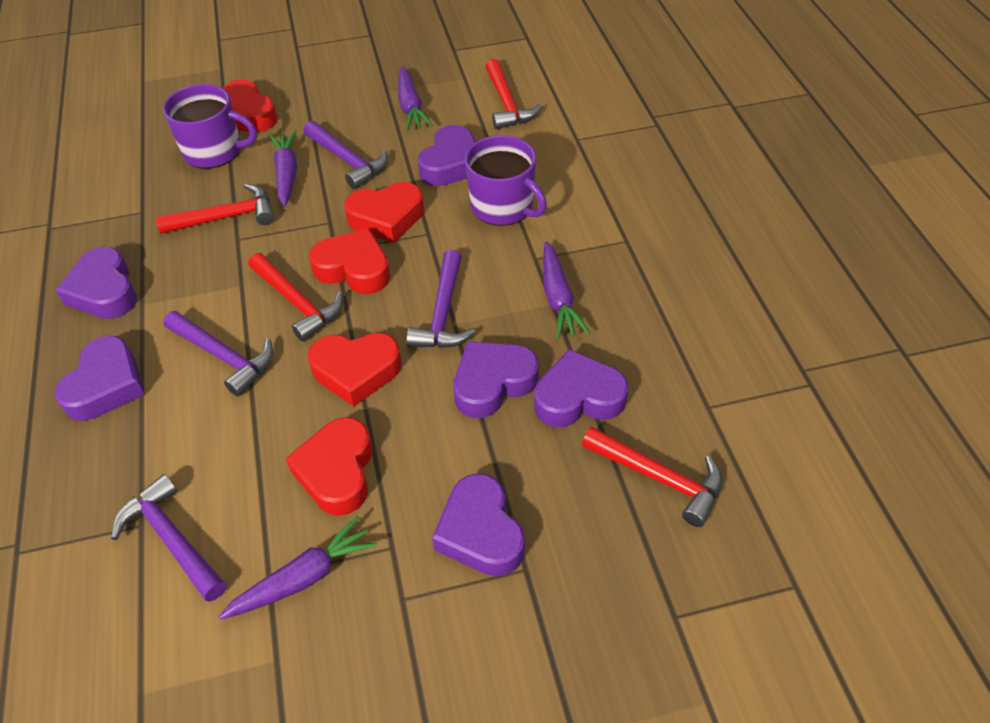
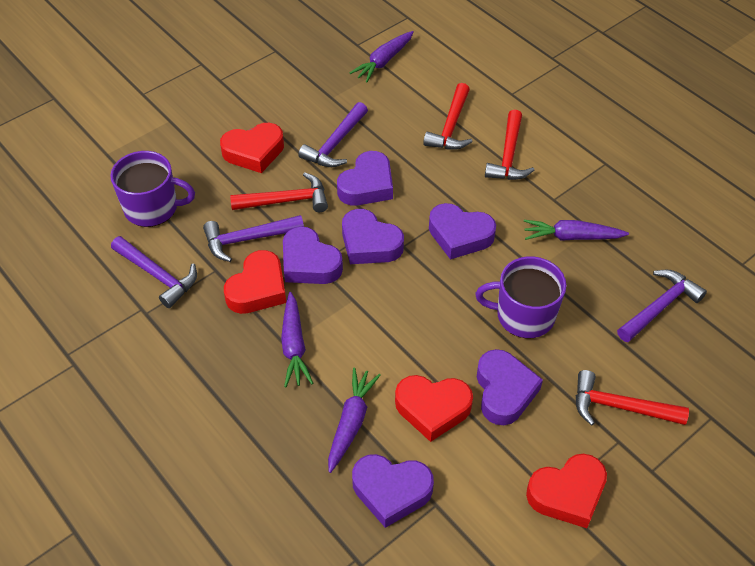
red heart: [223,79,277,132] [286,417,373,516] [308,333,402,407] [309,228,390,294] [344,182,424,243] = 5 -> [220,123,284,173] [224,250,286,314] [395,375,473,442] [526,454,607,528] = 4

